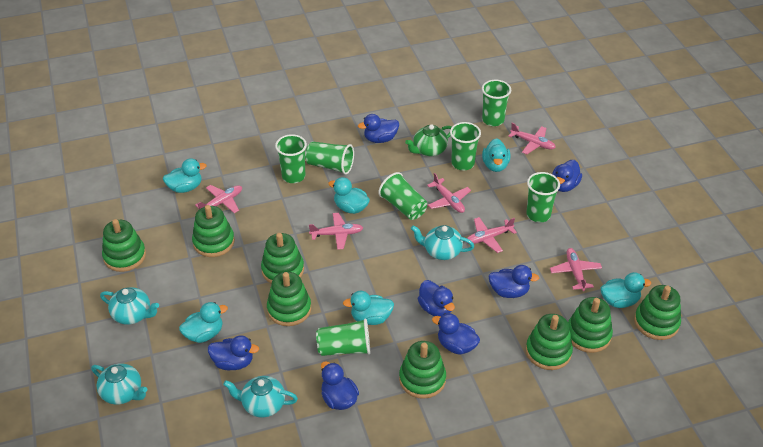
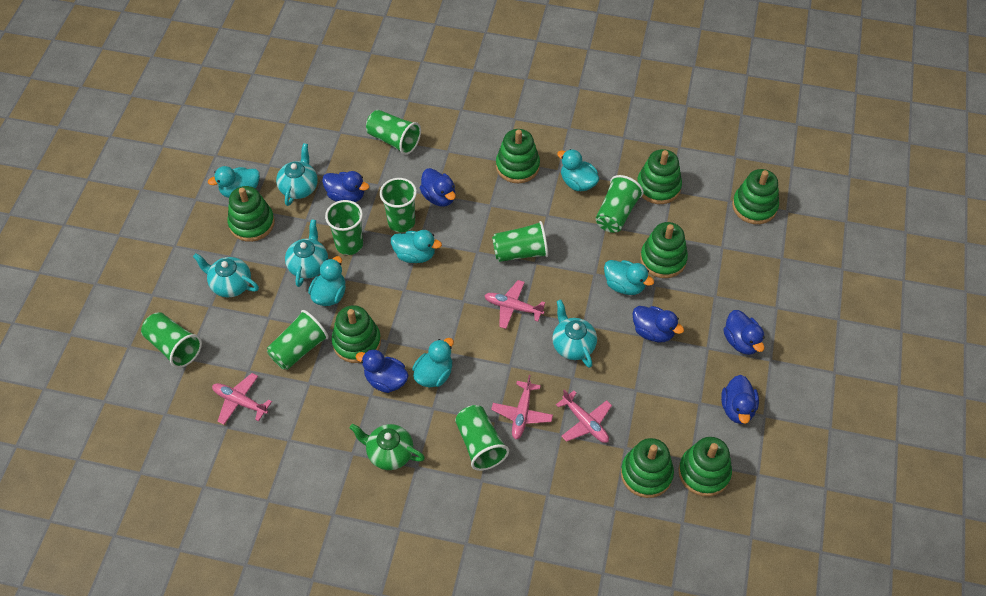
blue duck: [208,335,259,370] [321,361,359,410] [358,114,399,143] [418,280,455,317] [432,313,480,355] [488,265,539,298] [552,160,582,192] = 7 -> [322,171,369,202] [356,349,409,393] [420,168,456,206] [632,306,684,342] [721,375,759,424] [723,310,765,355] = 6
green cup: [275,134,307,183] [305,141,354,175] [316,318,370,356] [378,172,427,220] [450,122,481,170] [482,80,511,126] [526,172,560,222] = 7 -> [141,312,202,368] [267,310,329,370] [325,200,363,255] [366,110,421,155] [380,178,417,232] [455,405,509,471] [492,221,548,262] [595,175,644,233] = 8
pink plane: [195,185,242,213] [309,213,363,250] [427,173,471,213] [466,217,517,253] [509,123,556,154] [550,248,602,291] = 6 -> [212,373,272,425] [484,280,545,329] [491,375,553,440] [556,389,612,443] = 4

